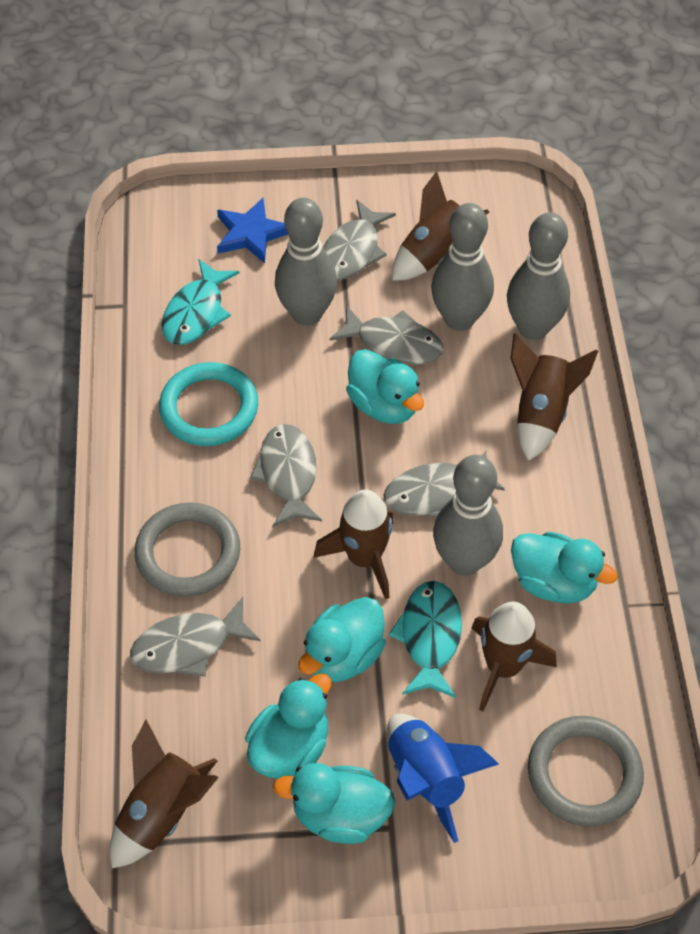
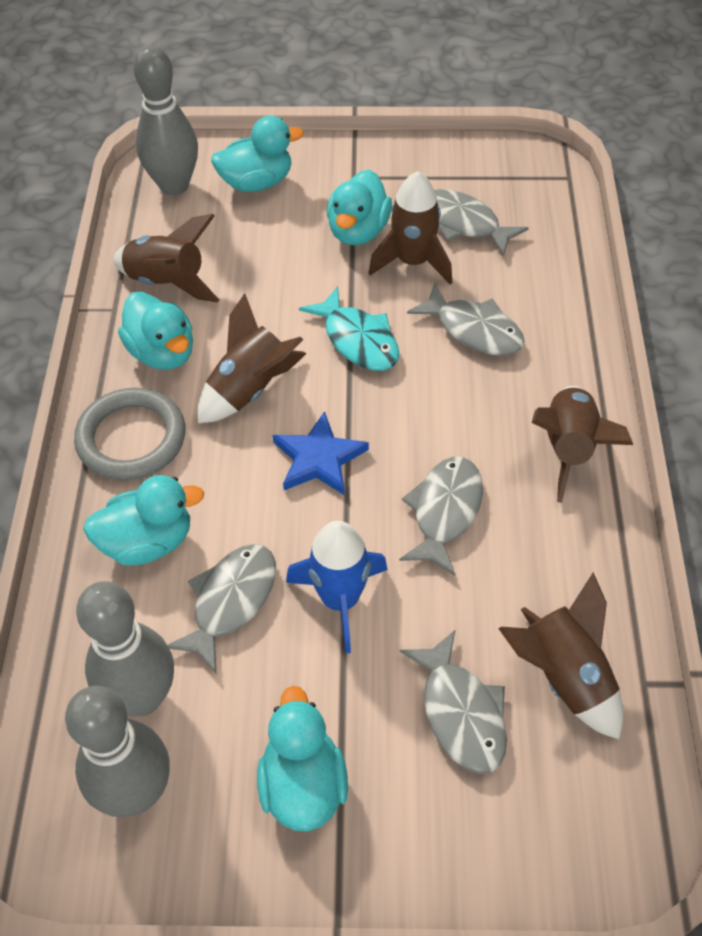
grey bowling pin: [275,198,337,326] [431,203,494,331] [433,455,503,576] [507,212,570,340] = 4 -> [65,686,170,818] [76,581,174,716] [133,45,198,195] = 3
grey ring: [135,502,240,597] [528,716,644,827] = 2 -> [74,388,185,481] = 1
turquoise fish: [162,259,240,345] [389,581,462,698] = 2 -> [299,286,400,371] = 1
turquoise ring: [159,362,258,446] = 1 -> none = 0

